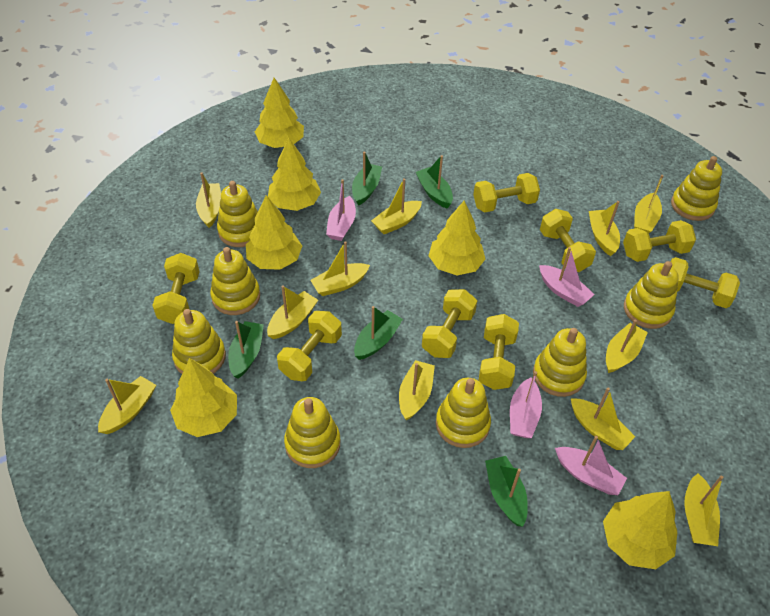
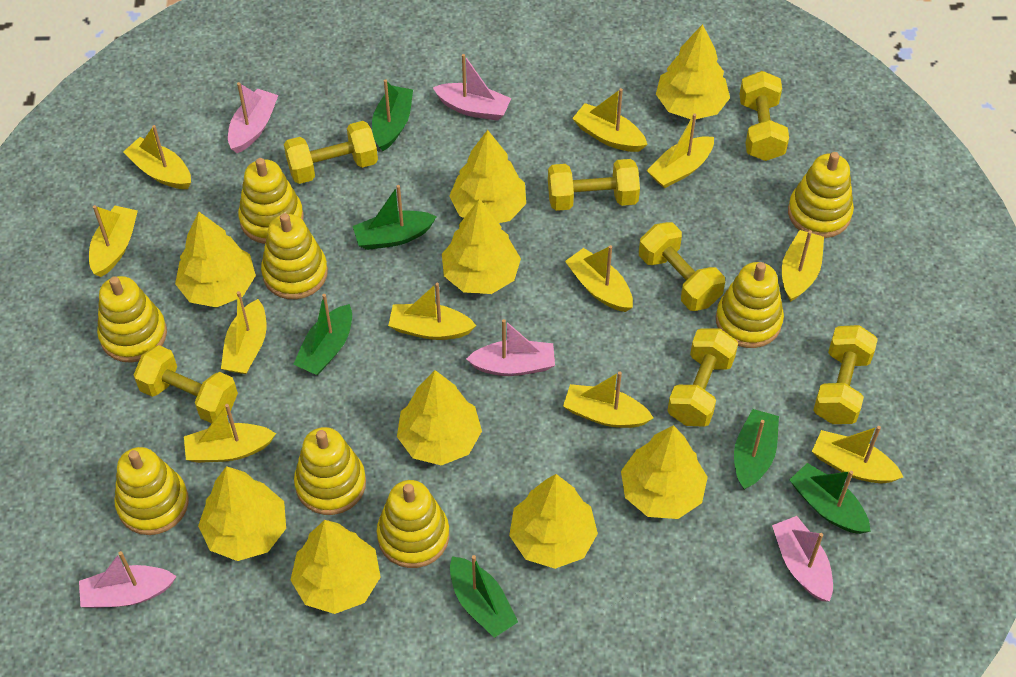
green boat: [228,321,264,378] [352,152,382,206] [354,306,403,360] [416,155,453,208] [485,456,528,527] = 5 -> [293,294,352,375] [353,185,437,250] [372,79,413,151] [450,555,518,638] [734,409,779,490] [790,463,871,534] = 6
pink boat: [326,179,356,241] [510,371,542,438] [539,247,595,307] [555,436,627,495] = 4 -> [79,551,177,608] [228,82,278,153] [433,54,511,121] [466,319,555,376] [772,516,833,602] = 5
yellow dumbbell: [152,253,200,324] [277,311,342,381] [422,289,477,358] [473,173,540,212] [479,314,519,390] [540,209,596,272] [623,220,696,262] [671,257,740,308] = 8 -> [134,345,238,423] [284,121,378,184] [548,159,640,211] [639,222,725,311] [667,328,738,427] [740,71,789,161] [813,325,878,424] = 7
yellow tree: [170,358,237,437] [246,195,302,270] [255,78,304,148] [268,138,321,211] [429,201,485,275] [603,491,677,569] = 6 -> [175,212,256,308] [198,466,286,561] [291,520,381,614] [397,370,482,465] [442,199,521,294] [449,130,526,223] [509,474,598,569] [621,425,708,519] [656,24,730,119] = 9

